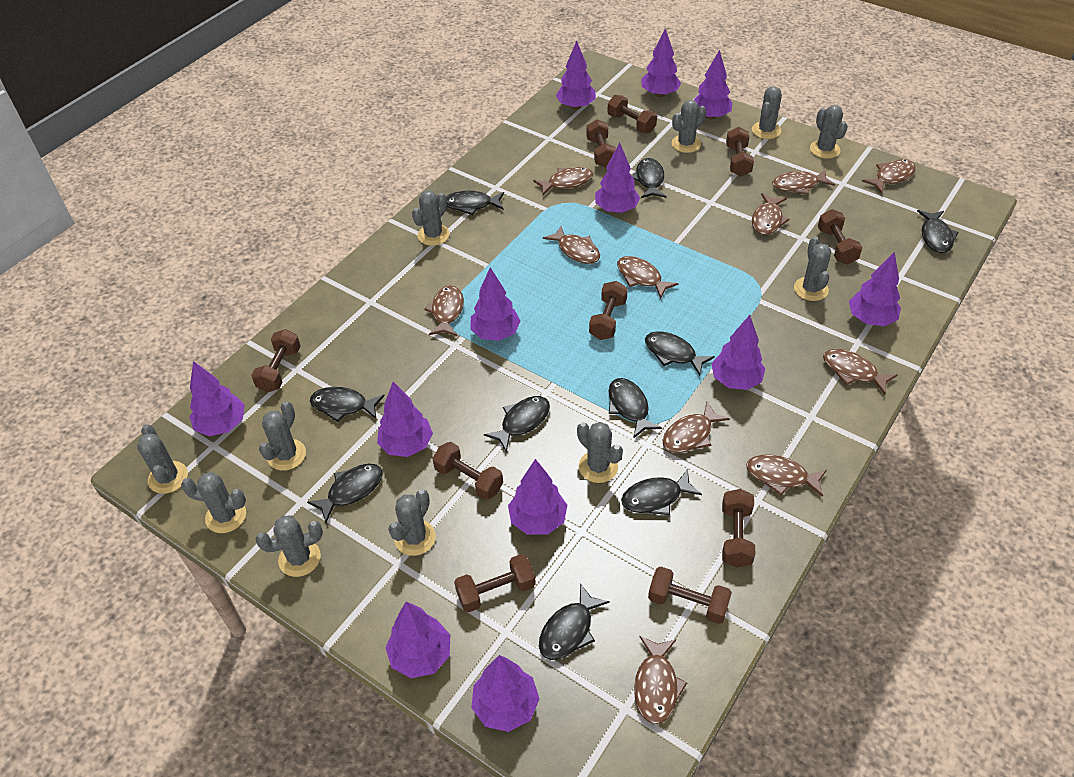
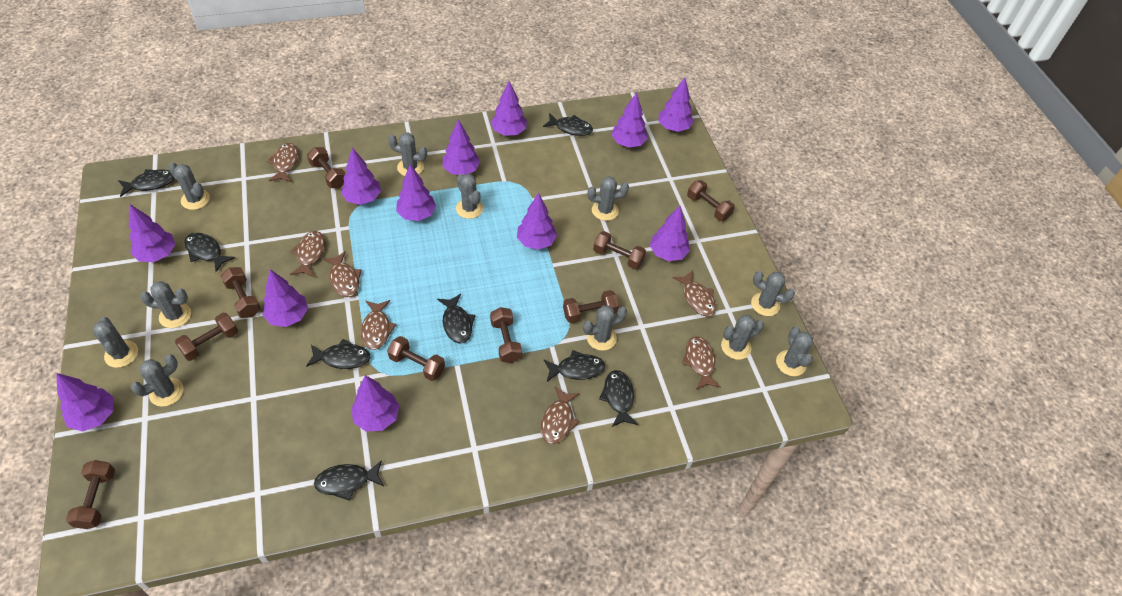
black fish: [307,464,383,523] [310,387,385,422] [446,191,504,215] [484,396,550,452] [539,583,610,660] [609,378,662,439] [621,469,702,515] [632,158,666,198] [645,331,715,376] [917,210,959,253] = 10 -> [118,169,175,197] [184,233,235,272] [306,339,370,369] [314,460,384,501] [437,294,476,343] [543,113,593,136] [544,350,606,382] [599,370,638,427] = 8
brown dumbbell: [251,329,300,392] [432,442,503,500] [454,554,536,612] [586,119,616,168] [589,281,628,340] [607,95,657,133] [648,566,732,624] [722,489,755,567] [726,127,754,177] [818,209,863,264] = 10 -> [66,460,115,529] [175,313,238,361] [220,267,261,318] [307,147,346,188] [387,336,445,381] [490,307,522,363] [563,290,619,323] [593,231,646,269] [687,180,735,221] = 9
brown fish: [424,285,464,336] [533,167,593,195] [543,226,600,264] [617,256,679,299] [634,636,687,724] [663,402,730,453] [746,455,827,497] [752,193,789,235] [772,169,835,195] [823,349,897,395] [862,159,916,194] = 11 -> [267,143,299,182] [290,231,325,277] [322,251,362,297] [361,300,396,350] [541,387,580,444] [673,270,716,317] [682,336,721,390] = 7

